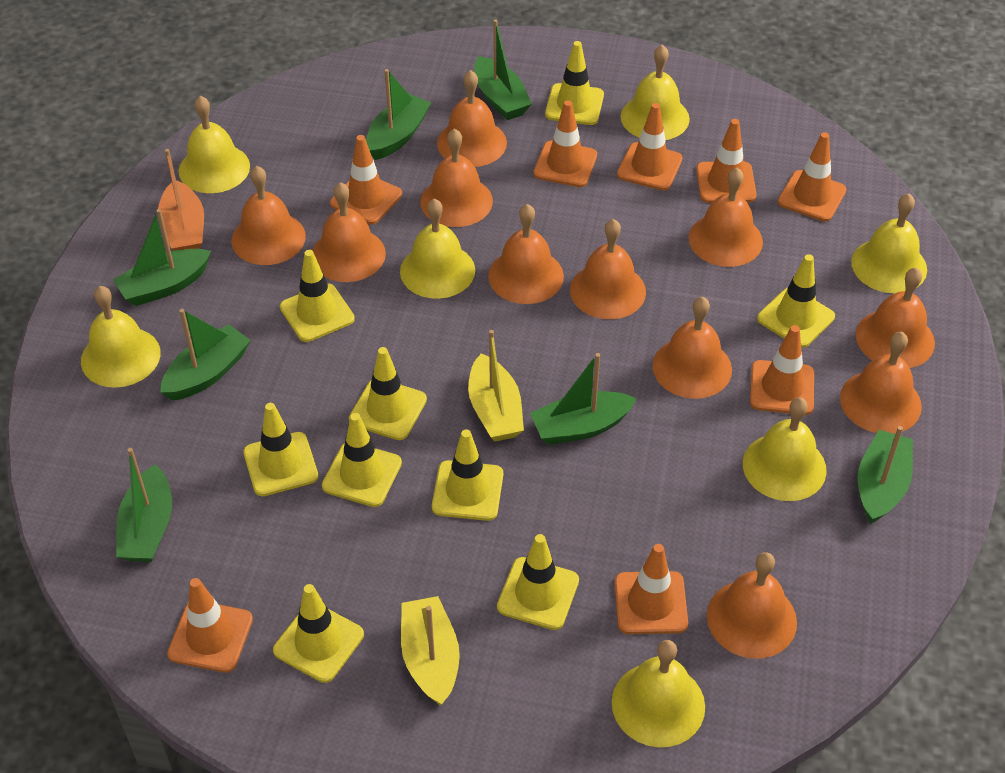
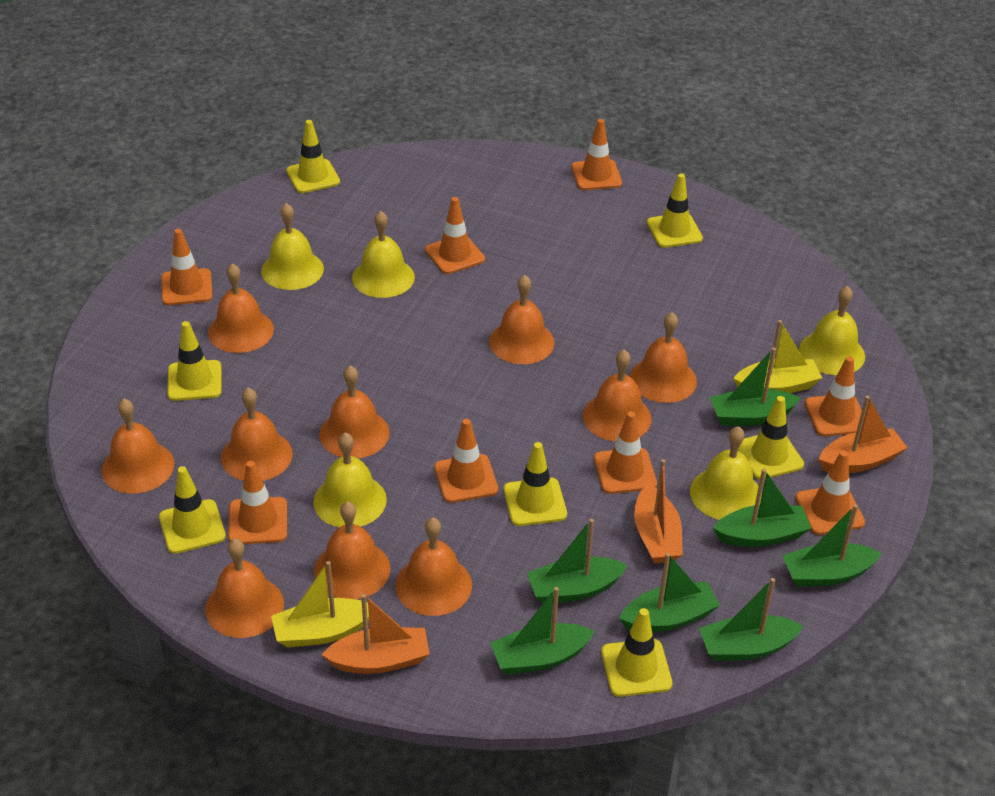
orange bell: [231,166,306,265] [312,182,386,282] [420,129,493,227] [437,70,507,167] [488,204,564,304] [570,219,646,319] [652,297,732,399] [689,168,763,267] [707,552,797,659] [840,332,922,434] [856,267,935,368] = 11 -> [101,399,174,494] [205,538,284,638] [208,263,274,353] [221,388,293,481] [314,502,391,599] [320,365,390,458] [395,518,472,616] [489,275,555,364] [583,350,651,442] [630,312,697,403] = 10
orange boat: [158,149,204,251] = 1 -> [322,594,429,674] [634,459,683,563] [819,396,908,473] = 3
yellow bell: [81,286,160,388] [179,96,250,193] [400,199,475,299] [612,640,705,747] [621,45,690,140] [743,397,827,501] [851,194,927,293] = 7 -> [261,203,324,290] [313,432,387,527] [352,211,415,298] [690,426,762,520] [799,286,865,375] = 5
yellow traffic cone: [243,403,318,496] [273,584,364,683] [280,250,355,342] [322,413,402,507] [349,347,427,440] [432,430,503,521] [497,534,579,630] [545,41,604,125] [757,254,835,348] = 9 -> [159,466,226,554] [167,321,222,401] [286,120,340,193] [503,442,567,526] [601,608,672,697] [647,174,703,248] [738,396,804,479] = 7

